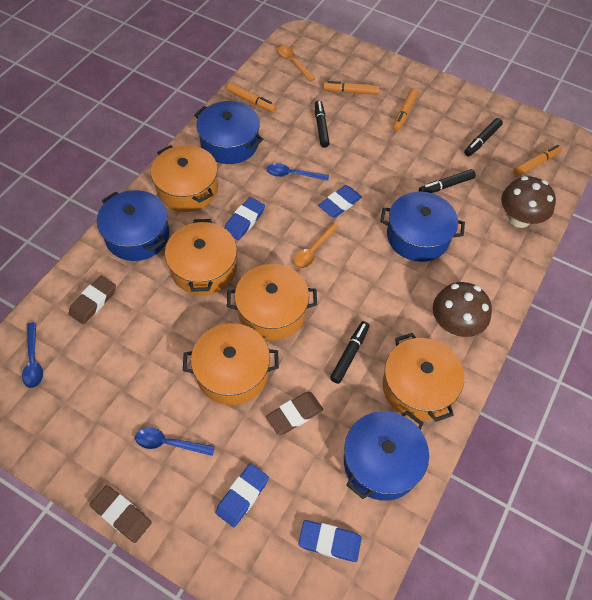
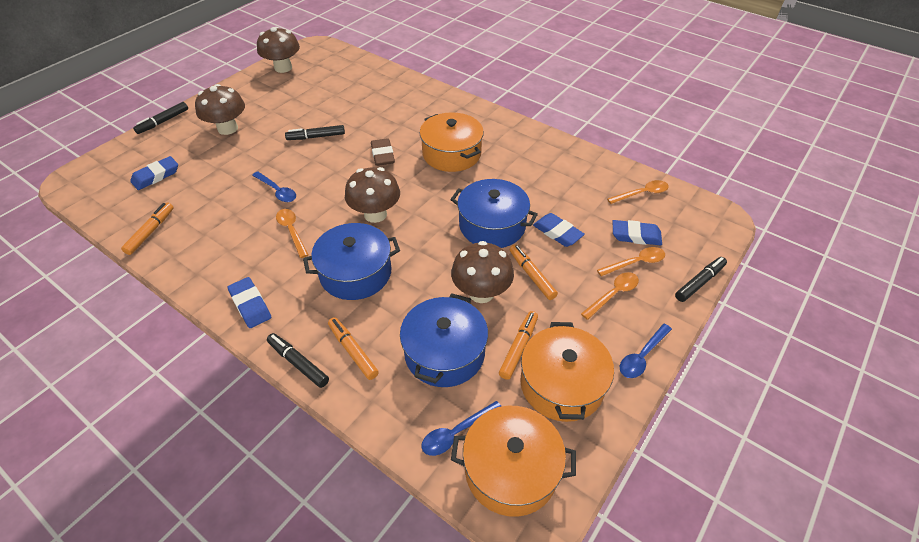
blue pot: [97,190,170,261] [194,101,263,164] [344,410,429,501] [380,192,465,262] = 4 -> [303,223,400,300] [400,293,488,387] [450,179,538,248] = 3
brown eraser: [69,275,116,324] [90,485,152,543] [266,392,323,435] = 3 -> [371,138,395,166] = 1
brown mushroom: [433,282,492,337] [501,176,556,228] = 2 -> [195,84,245,135] [257,27,300,73] [345,167,400,223] [451,241,514,303] = 4
orange pot: [151,145,218,212] [165,219,237,295] [183,323,279,405] [227,264,317,340] [382,333,464,422] = 5 -> [420,112,484,172] [451,406,576,517] [520,322,614,422] = 3
orange spoon: [277,46,315,82] [294,223,339,268] = 2 -> [276,209,309,258] [581,272,639,320] [597,247,665,276] [607,180,669,204] = 4

